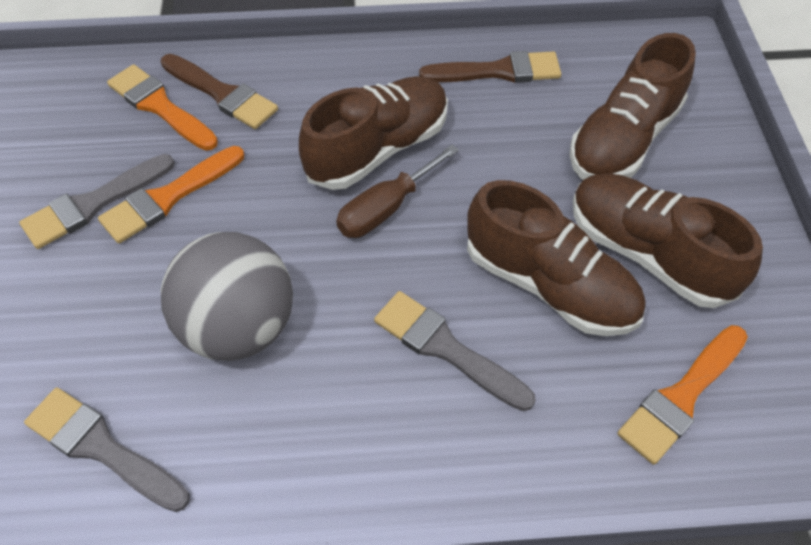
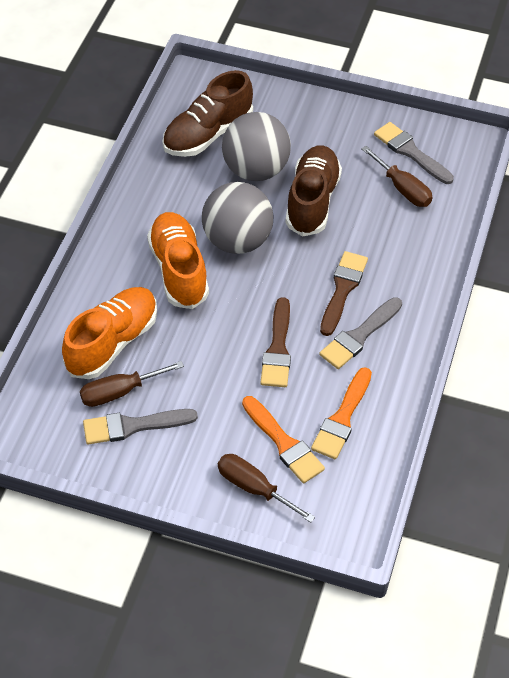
brown screwdriver: [336,145,459,238] = 1 -> [80,361,184,407] [218,454,315,523] [361,146,432,207] = 3
brown shoe: [299,76,448,190] [467,180,645,336] [569,33,696,180] [573,173,763,308] = 4 -> [162,70,253,157] [285,145,342,236] = 2
grey ball: [161,232,293,361] = 1 -> [202,182,274,254] [222,112,291,181] = 2
orange brush: [98,146,244,243] [107,64,218,151] [617,325,748,465] = 3 -> [242,396,325,483] [311,367,372,459] = 2
orange shoe: none = 0 -> [62,287,157,379] [147,212,209,309] = 2

